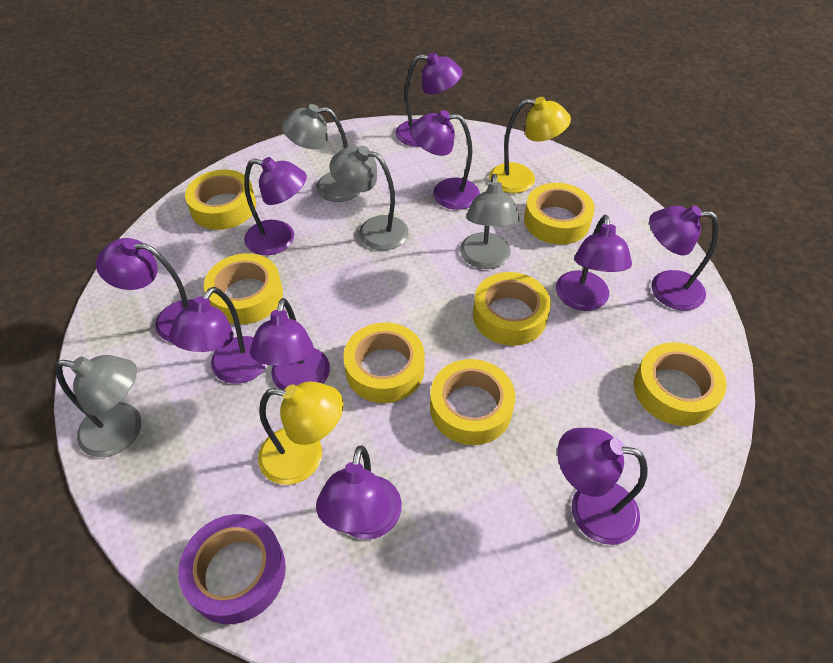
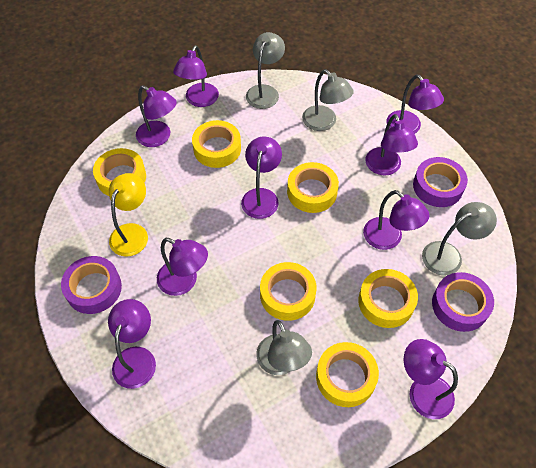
purple lamp: [96,238,194,342] [169,287,267,384] [244,157,307,255] [250,298,330,390] [316,446,402,539] [396,52,463,147] [410,110,480,210] [556,215,632,311] [557,428,648,545] [649,206,719,311] = 10 -> [108,299,156,389] [136,85,177,147] [157,238,208,296] [173,45,219,107] [241,137,282,219] [363,190,430,250] [365,114,418,176] [386,75,444,134] [404,339,458,419] = 9
purple tape: [178,514,286,624] = 1 -> [61,256,122,314] [413,157,468,207] [432,272,494,332] = 3
yellow lamp: [258,382,344,485] [489,97,571,193] = 2 -> [109,173,148,257] = 1
yellow tape: [185,170,256,230] [204,253,283,325] [343,322,425,403] [430,359,515,445] [473,272,551,346] [524,183,595,244] [634,342,727,426] = 7 -> [93,148,146,196] [192,120,241,168] [260,262,317,321] [287,162,339,213] [316,342,379,407] [358,269,418,328] = 6

